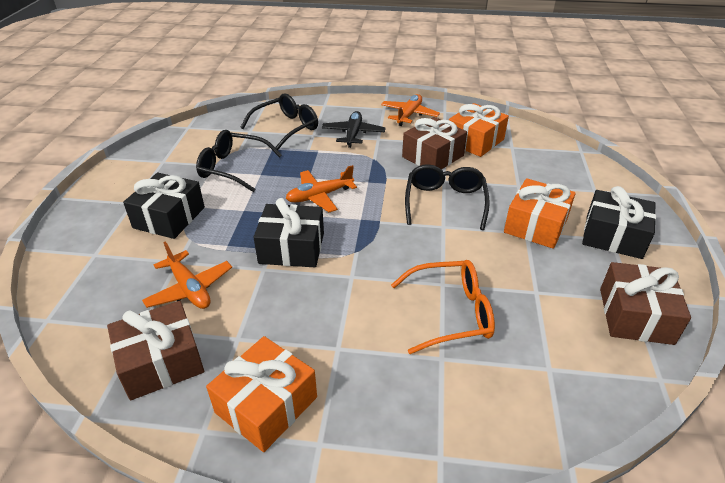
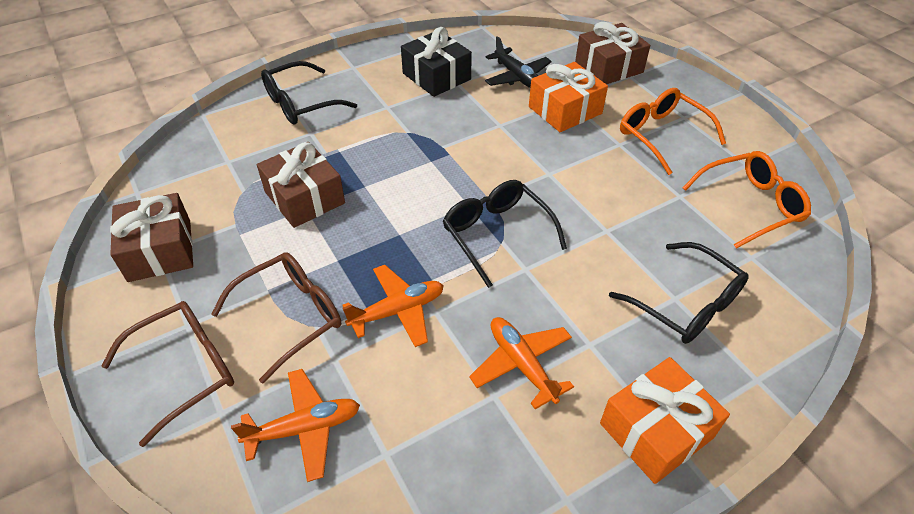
black gift: [123,173,205,239] [254,198,324,267] [582,186,656,259] = 3 -> [401,27,472,97] = 1
brown glasses: none = 0 -> [101,301,234,447] [211,252,341,383] = 2
orange gift: [206,336,317,452] [449,103,509,157] [504,178,576,249] = 3 -> [529,62,608,132] [600,357,730,484] = 2
orange glasses: [391,260,495,354] = 1 -> [620,88,726,175] [683,151,811,249] = 2

